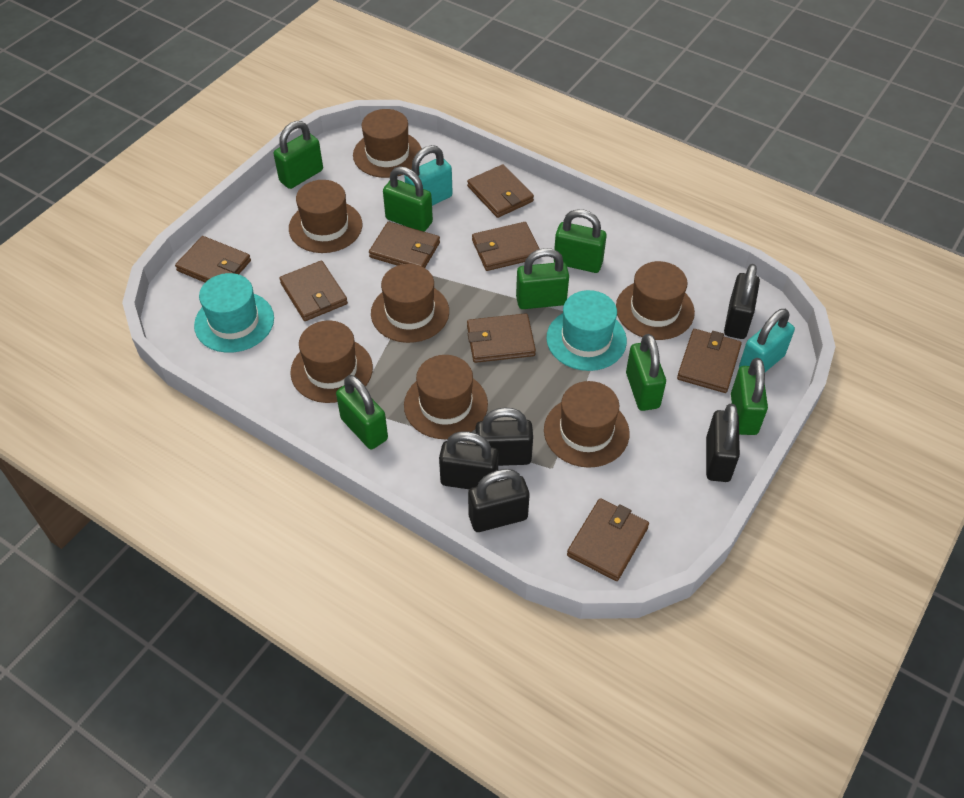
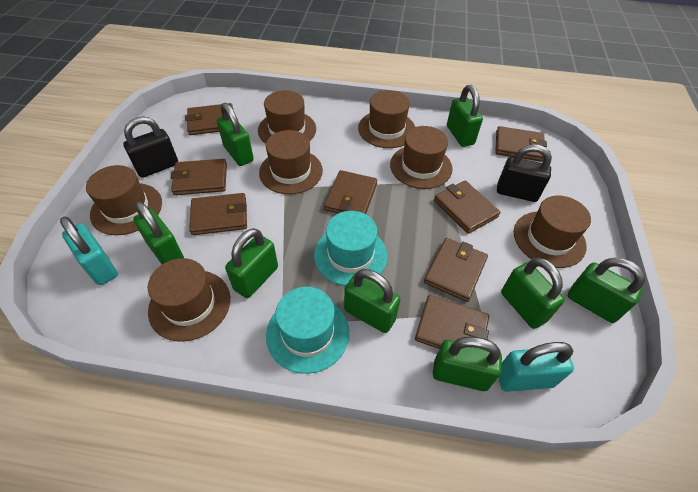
black padlock: [439,431,499,489] [468,469,530,532] [476,407,533,466] [706,404,740,482] [724,264,760,339] = 5 -> [123,116,178,178] [497,144,552,202] = 2
green padlock: [274,121,323,189] [336,375,388,449] [383,166,433,232] [516,248,569,309] [554,209,606,273] [626,334,666,411] [731,358,768,435] = 7 -> [133,201,184,264] [217,103,254,166] [225,228,278,298] [344,269,401,333] [433,337,502,391] [447,85,483,147] [501,258,565,329] [568,258,645,323] = 8

